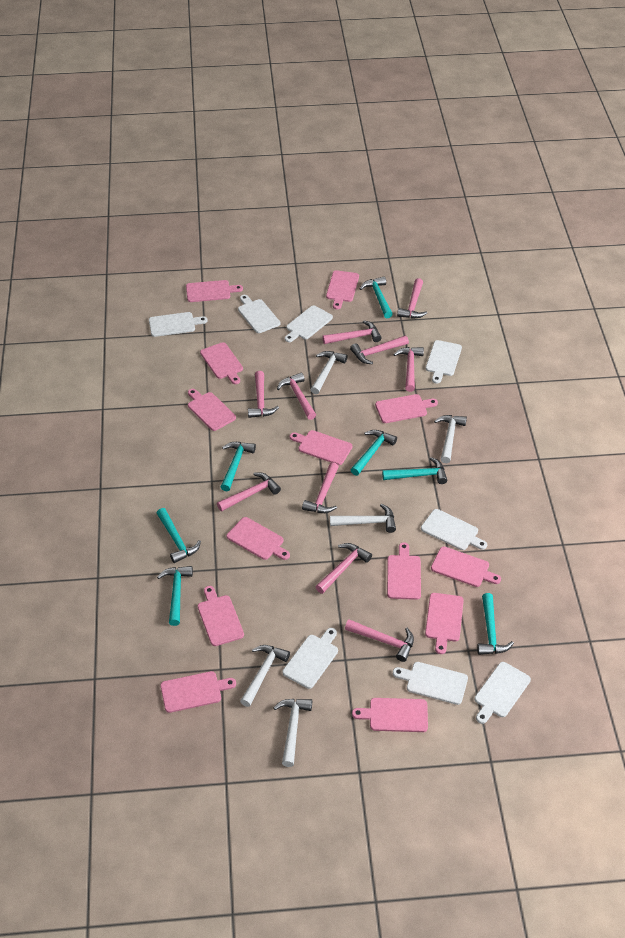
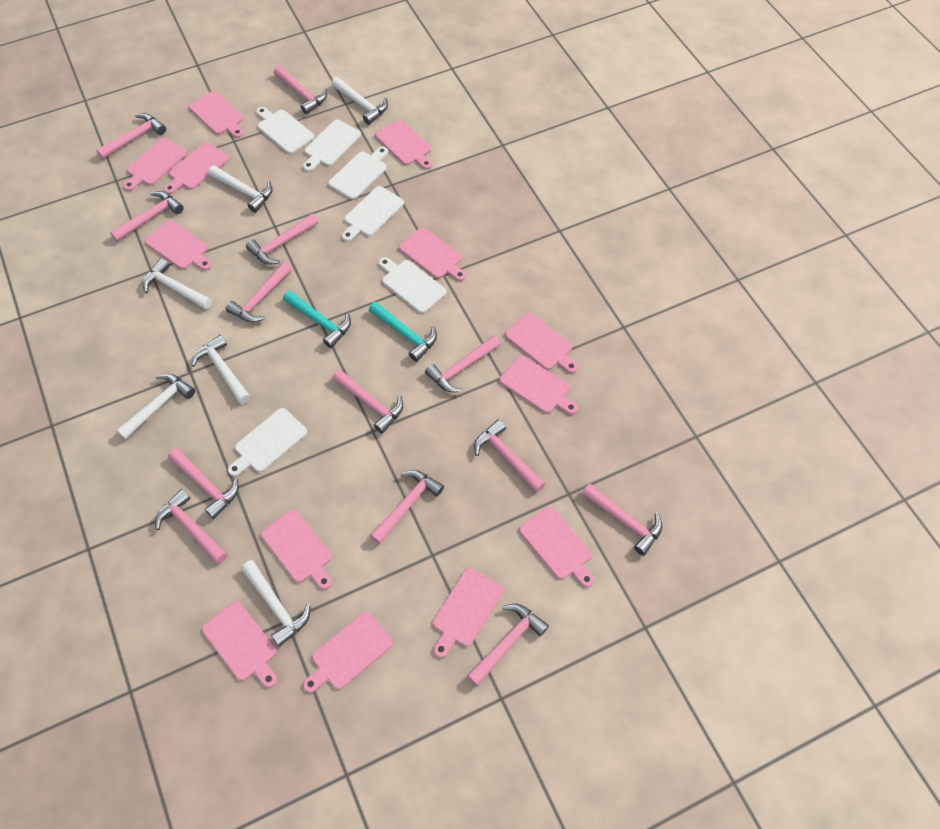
pink hammer: [217,473,281,512] [248,371,279,418] [277,373,316,420] [302,462,339,513] [316,543,372,594] [322,320,382,344] [345,619,414,662] [350,335,409,364] [393,347,424,392] [397,278,427,318] = 10 -> [96,113,166,159] [110,191,184,242] [155,489,227,564] [168,448,239,519] [226,262,292,323] [246,214,318,264] [274,66,327,114] [332,369,403,434] [370,470,444,544] [425,335,501,393] [467,604,549,686] [474,419,545,493] [582,484,662,556] = 13
turquoise hammer: [156,508,201,563] [157,566,193,626] [221,442,256,491] [351,430,397,476] [360,277,393,318] [382,457,447,484] [477,593,514,655] = 7 -> [283,291,351,348] [369,302,437,362] = 2
white cutting board: [149,312,208,337] [238,295,280,333] [283,628,338,689] [285,305,333,342] [393,662,468,705] [421,509,487,550] [426,340,462,383] [475,662,531,724] = 8 -> [228,408,307,476] [256,107,314,154] [303,120,361,171] [328,147,388,200] [342,186,404,241] [379,257,446,313] = 6
white hammer: [240,645,290,707] [273,699,312,767] [310,351,348,394] [330,504,396,533] [434,415,467,463] = 5 -> [117,374,195,439] [143,258,212,310] [191,335,250,404] [208,165,273,213] [241,560,310,647] [331,77,388,125] = 6

